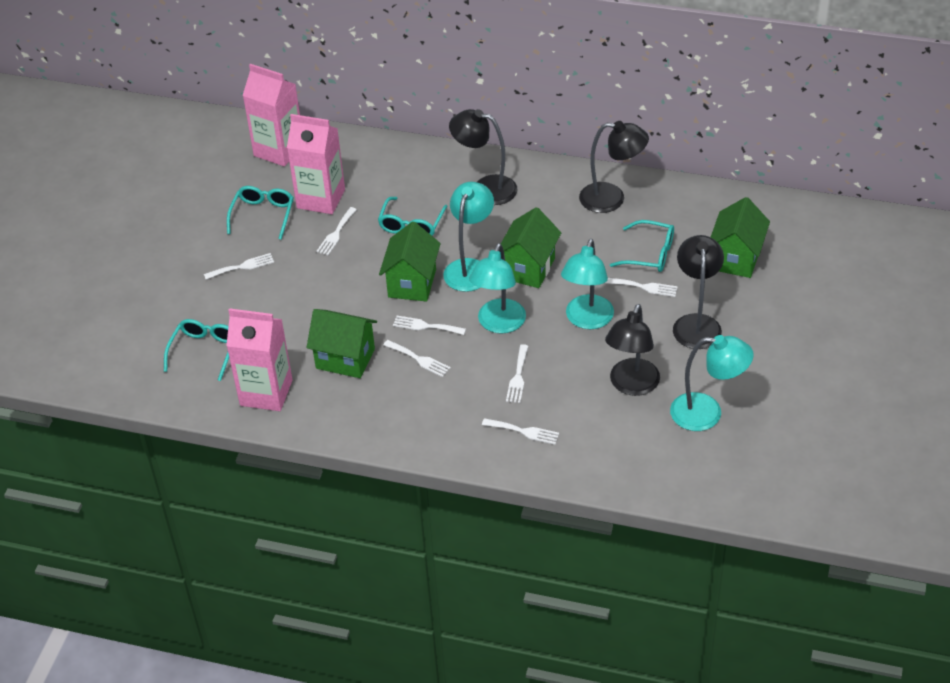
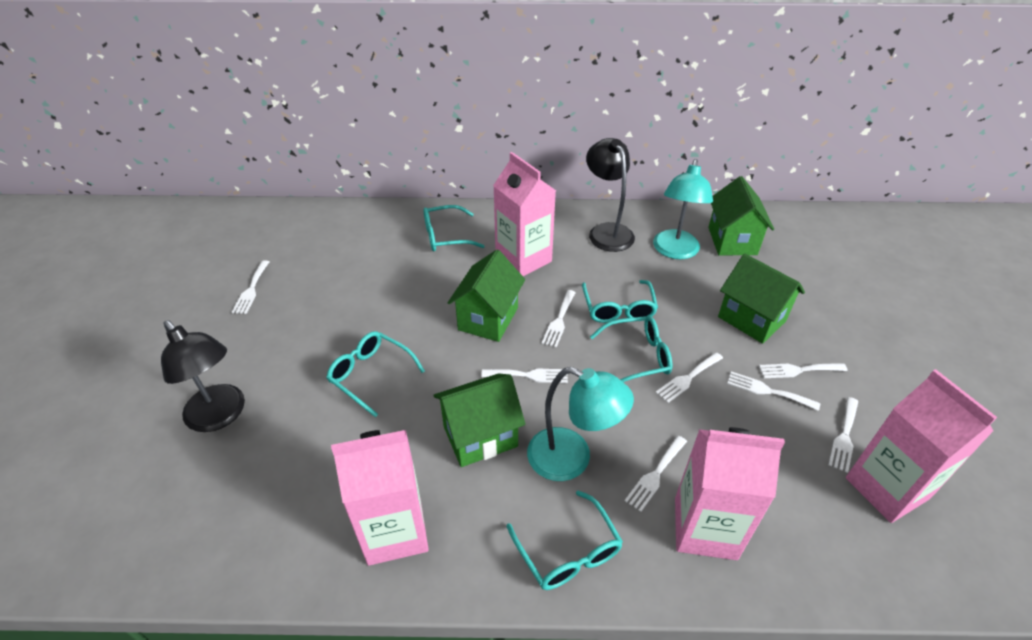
black lamp: [449,109,518,205] [579,121,649,213] [605,304,660,396] [673,235,724,349] = 4 -> [161,320,245,432] [586,138,635,252] = 2
pink carton: [226,308,293,411] [242,64,300,166] [287,114,345,214] = 3 -> [331,430,429,566] [493,152,556,276] [675,427,785,560] [846,369,997,523] = 4
turquoise glasses: [164,319,229,381] [227,186,294,240] [378,197,448,236] [610,220,674,272] = 4 -> [326,331,425,417] [423,205,485,252] [506,490,623,590] [582,280,658,323] [590,316,672,382] = 5
turquoise lamp: [443,182,494,292] [469,243,526,334] [561,239,614,329] [670,335,754,431] = 4 -> [527,367,634,481] [653,159,713,259] = 2
white fork: [204,253,274,279] [316,207,357,255] [384,340,451,377] [393,316,466,335] [482,418,559,445] [506,344,528,403] [605,278,678,297] = 7 -> [232,260,269,314] [481,369,568,383] [542,290,576,348] [625,436,687,512] [656,352,723,403] [727,371,820,411] [759,363,848,378] [829,397,858,473] = 8

